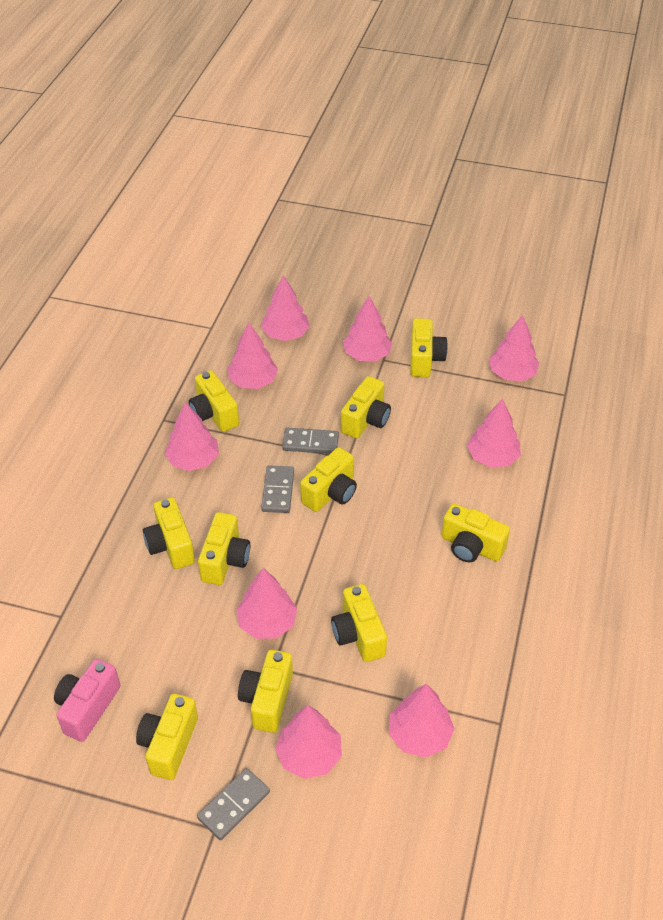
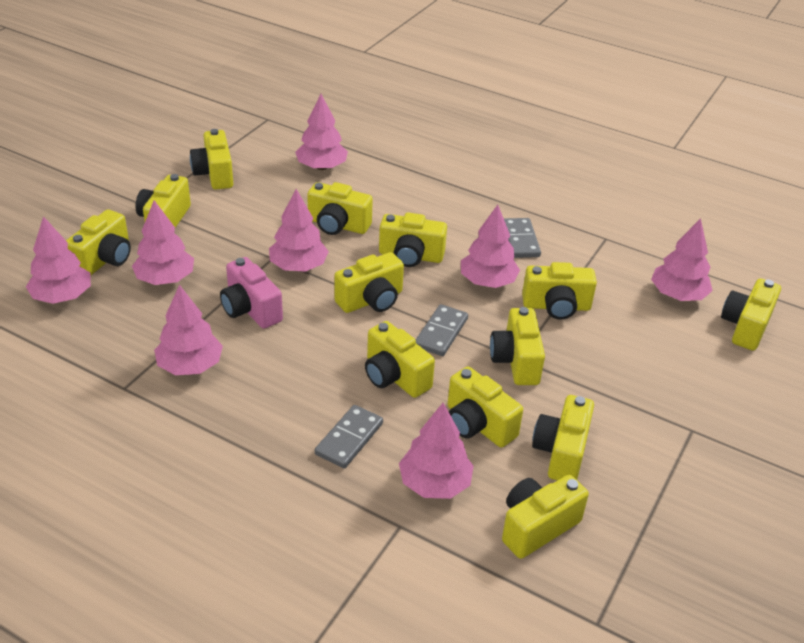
pink tree: [165,402,219,471] [228,323,278,389] [236,568,297,639] [261,275,310,341] [275,705,342,779] [343,296,392,362] [389,684,455,758] [467,399,521,467] [489,315,540,381] = 9 -> [26,216,91,304] [132,200,194,285] [154,285,223,375] [269,189,329,272] [295,94,348,170] [399,403,474,499] [461,205,520,288] [651,218,713,301] = 8
yellow camera: [136,694,198,780] [143,497,195,569] [189,370,239,432] [198,512,250,585] [238,650,293,733] [300,447,357,512] [331,584,387,662] [341,376,391,439] [410,318,448,377] [442,504,510,562] = 10 -> [66,209,131,276] [136,174,191,228] [190,129,233,190] [307,182,373,235] [335,252,404,313] [365,321,435,398] [379,213,447,267] [448,366,523,448] [490,307,545,385] [502,475,589,559] [522,262,597,319] [532,395,594,480] [721,279,781,351] = 13

